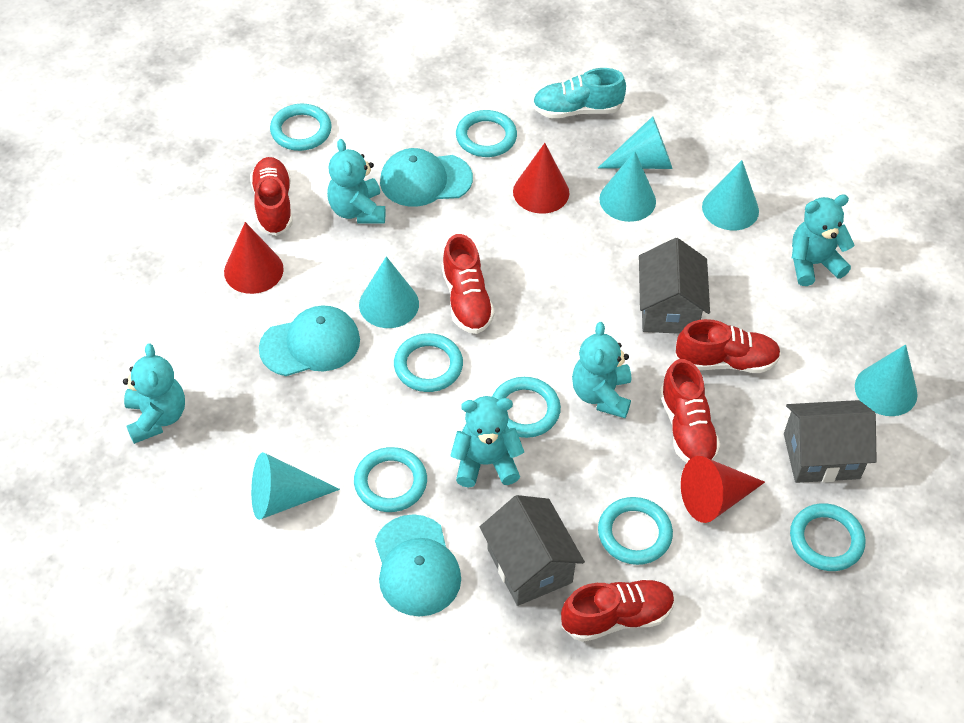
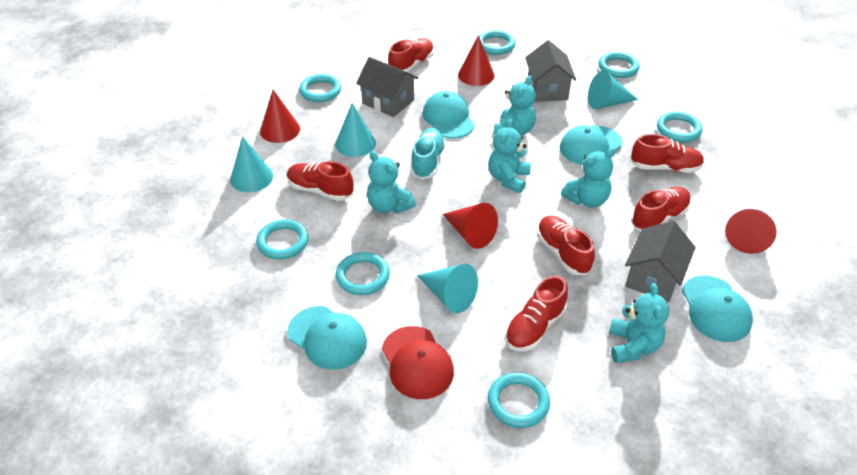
red cap: none = 0 -> [382,326,454,399] = 1
red cone: [224,222,284,294] [513,143,569,214] [681,456,765,523] = 3 -> [260,90,300,143] [442,203,498,249] [458,35,495,86] [725,209,777,254] = 4
red shoe: [250,157,293,236] [442,234,495,334] [561,579,675,642] [660,359,720,463] [675,319,781,373] = 5 -> [287,161,354,201] [388,38,434,72] [505,276,568,351] [537,216,595,275] [631,134,704,173] [631,187,691,231] = 6
turquoise cap: [259,306,360,376] [375,514,461,616] [380,148,473,207] = 3 -> [288,306,367,370] [423,91,475,138] [560,125,623,165] [682,275,753,342] = 4
turquoise cone: [251,452,340,520] [359,256,419,328] [598,116,672,169] [599,151,656,222] [702,160,759,230] [855,344,918,416] = 6 -> [230,136,273,192] [335,103,376,157] [417,264,478,313] [588,71,638,109] = 4

